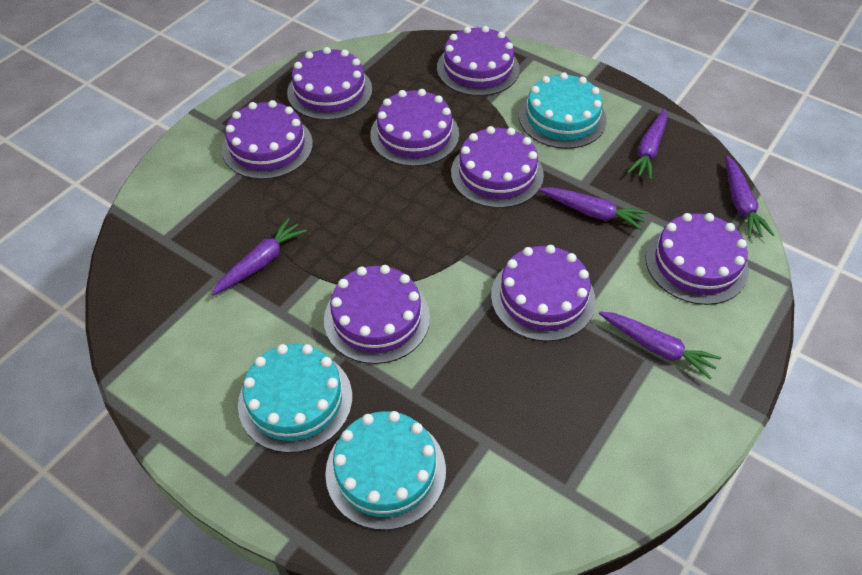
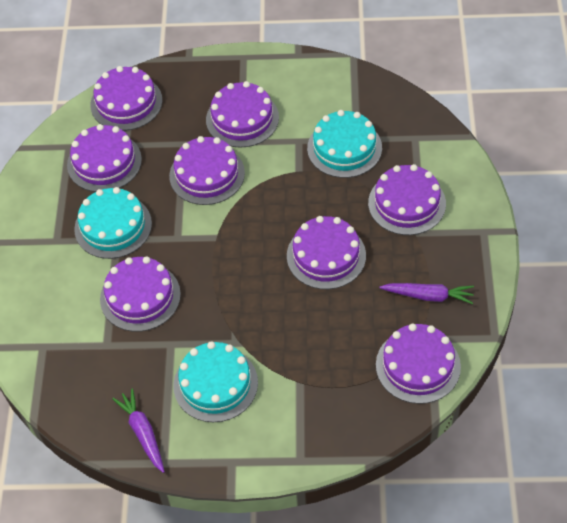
purple carrot: [212,218,307,295] [538,187,649,231] [599,312,721,379] [627,109,667,180] [725,156,774,238] = 5 -> [112,388,165,473] [380,283,474,304] = 2

